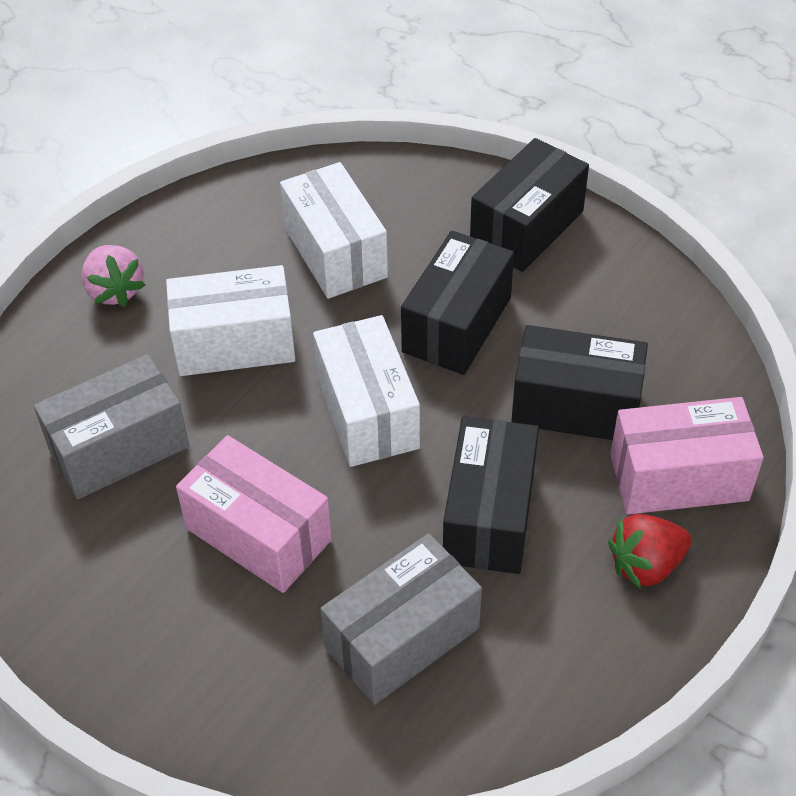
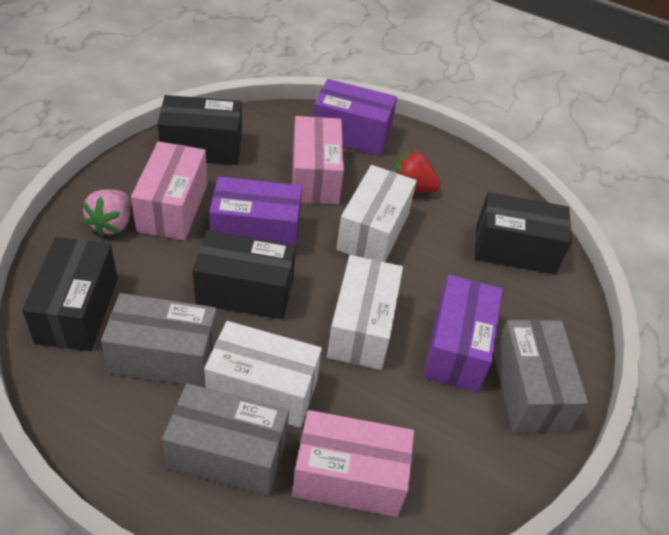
grey box: [34,354,189,499] [320,533,482,705] = 2 -> [101,293,218,388] [162,383,289,496] [494,320,588,433] = 3
pink box: [176,435,332,593] [610,397,764,514] = 2 -> [131,141,207,240] [292,116,344,205] [292,410,414,517] = 3
purple box: none = 0 -> [209,177,302,245] [313,79,397,156] [423,275,503,392] = 3

